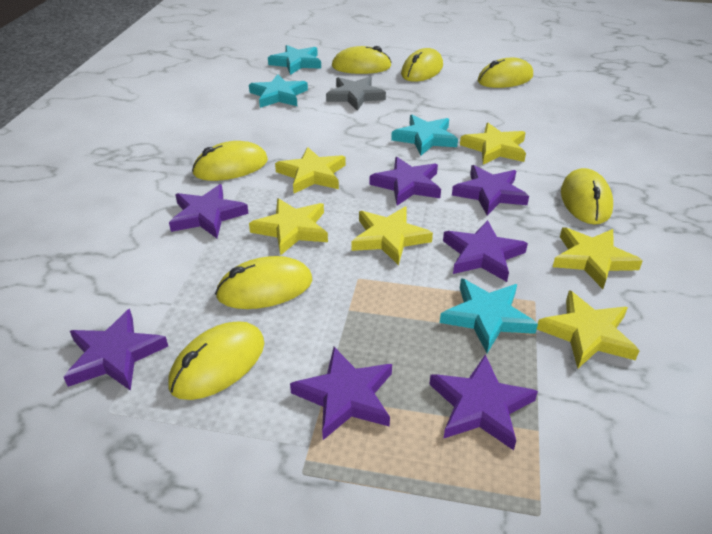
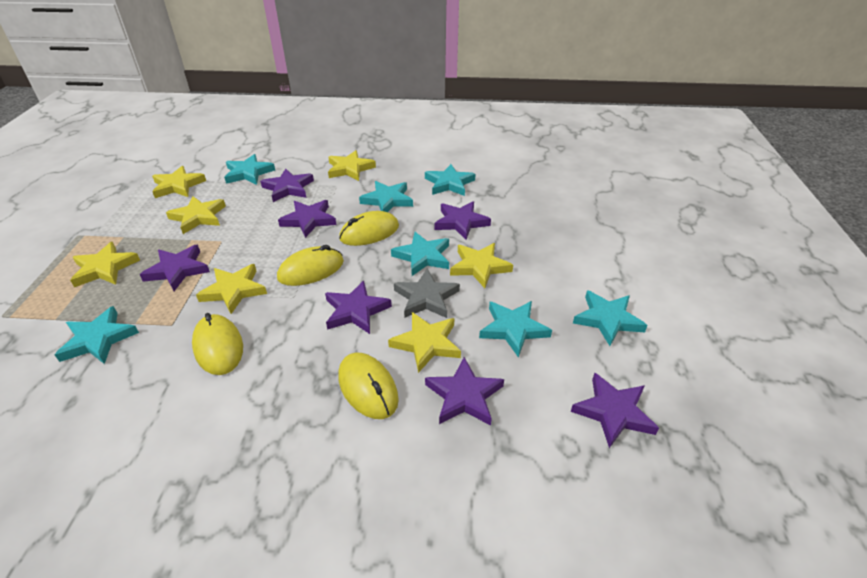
turquoise star: [249,74,308,108] [268,45,321,75] [391,115,458,156] [440,278,538,353] = 4 -> [55,306,139,364] [224,154,275,185] [359,181,413,212] [391,232,449,276] [425,164,476,196] [479,301,552,357] [573,290,648,346] = 7
yellow mouse: [168,321,264,400] [192,141,268,181] [215,256,312,309] [332,46,392,74] [401,48,443,82] [478,58,533,88] [561,168,613,225] = 7 -> [192,313,243,375] [277,245,344,286] [338,353,399,419] [339,211,399,246] = 4
yellow star: [249,198,328,256] [275,147,346,193] [352,207,433,265] [460,123,526,165] [537,290,640,368] [553,227,643,289] = 6 -> [70,242,140,287] [152,166,206,198] [166,196,226,234] [196,264,267,314] [328,150,376,181] [388,312,461,373] [450,243,513,288] = 7

